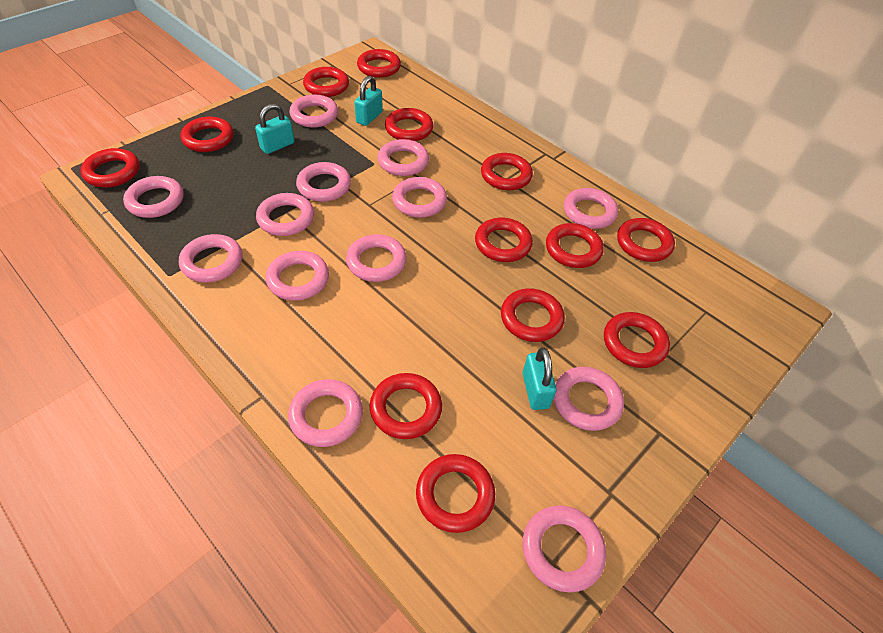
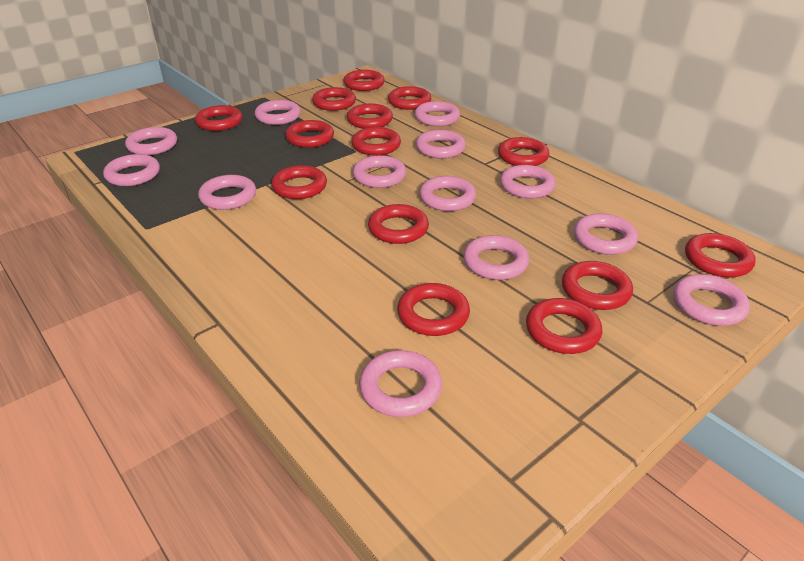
red ring: [81,148,140,187] [180,117,233,152] [303,67,349,97] [357,49,401,78] [370,373,442,439] [385,108,433,141] [416,454,495,533] [475,218,533,262] [481,153,533,191] [501,288,565,342] [546,223,604,268] [604,312,670,368] [617,218,675,262] = 13 -> [195,105,242,131] [271,165,327,199] [285,120,334,148] [312,87,356,111] [344,70,385,91] [347,104,393,129] [351,127,401,156] [368,204,429,244] [388,86,431,110] [397,283,470,336] [498,137,549,166] [526,298,602,354] [562,261,633,310] [685,233,756,278] = 14
turquoise padlock: [255,104,295,154] [354,76,383,126] [522,348,557,410] = 3 -> none = 0

